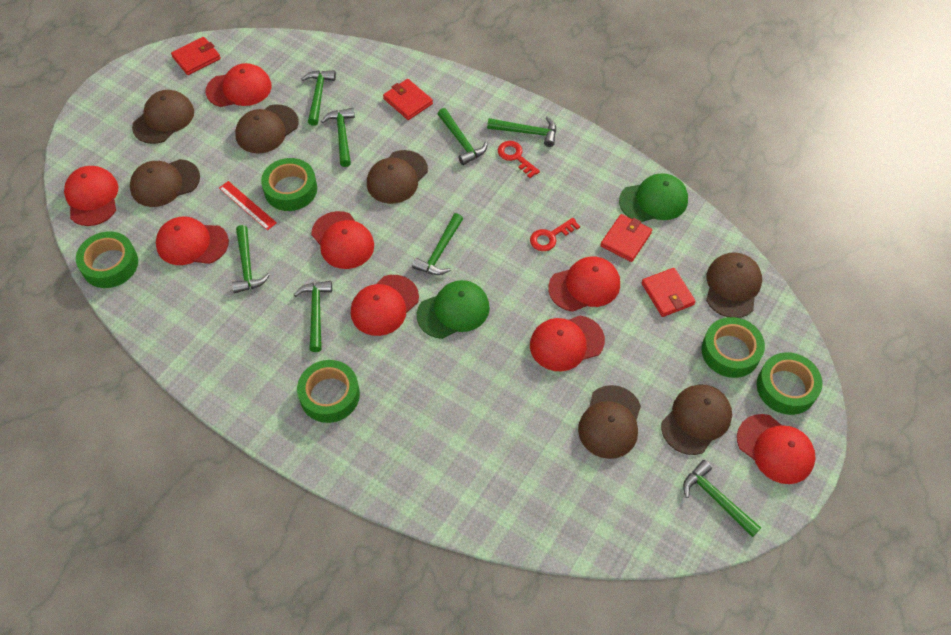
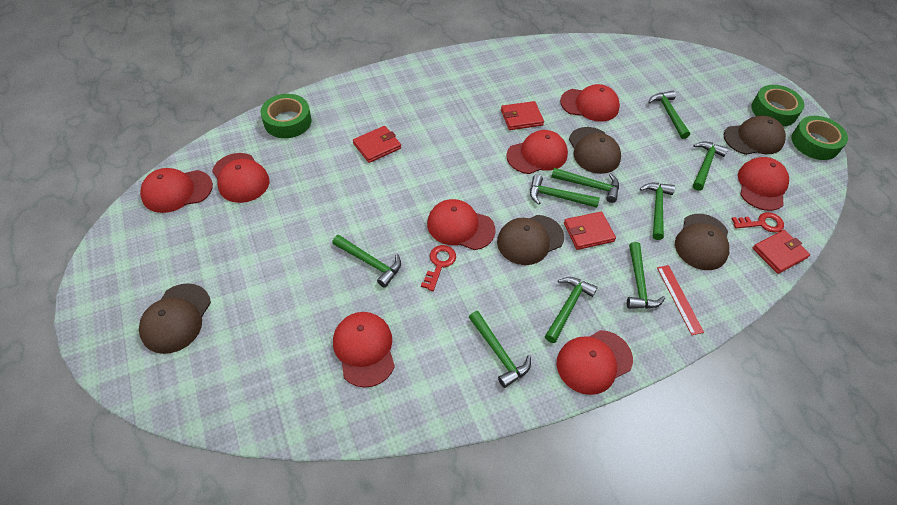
brown cap: [130,159,200,207] [132,90,194,144] [235,104,299,154] [367,150,428,204] [578,385,641,459] [661,385,732,455] [706,252,762,318] = 7 -> [139,283,211,354] [497,215,564,265] [569,127,621,174] [675,214,729,270] [724,115,786,155] = 5
green cap: [417,280,490,339] [619,173,688,222] = 2 -> none = 0
green hammer: [232,225,270,293] [294,281,332,352] [302,71,336,126] [321,108,355,167] [412,213,463,275] [438,108,488,165] [487,117,556,147] [683,460,761,537] = 8 -> [332,235,401,288] [469,311,531,388] [530,175,600,208] [545,277,598,343] [551,168,619,203] [627,242,665,309] [640,183,675,240] [648,91,690,139] [693,141,728,191] = 9
green tape: [76,231,138,288] [261,158,317,211] [297,360,360,423] [701,317,765,378] [757,352,822,415] = 5 -> [260,94,311,138] [751,85,805,127] [791,116,848,160] = 3

